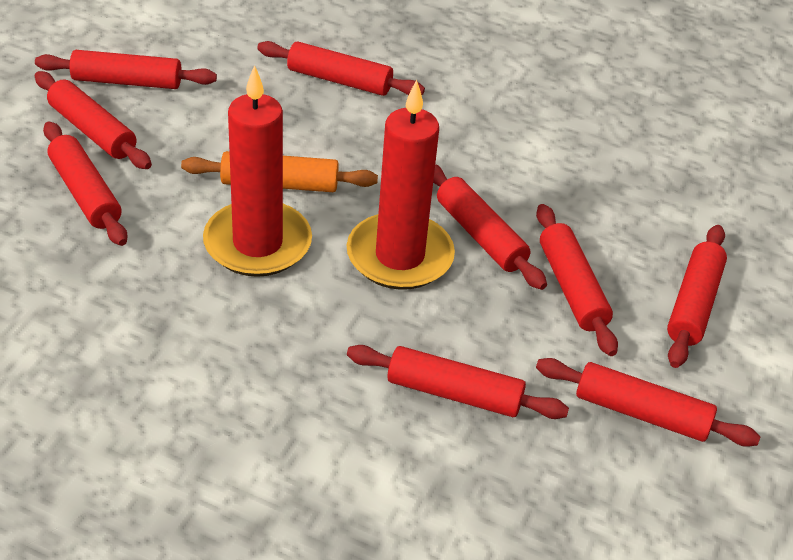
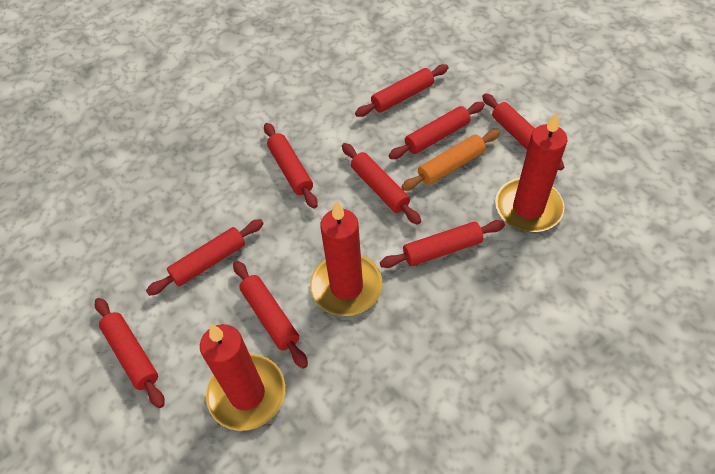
red candle: [203,65,312,277] [347,80,455,290] = 2 -> [200,324,285,431] [310,201,383,316] [495,112,567,232] = 3

